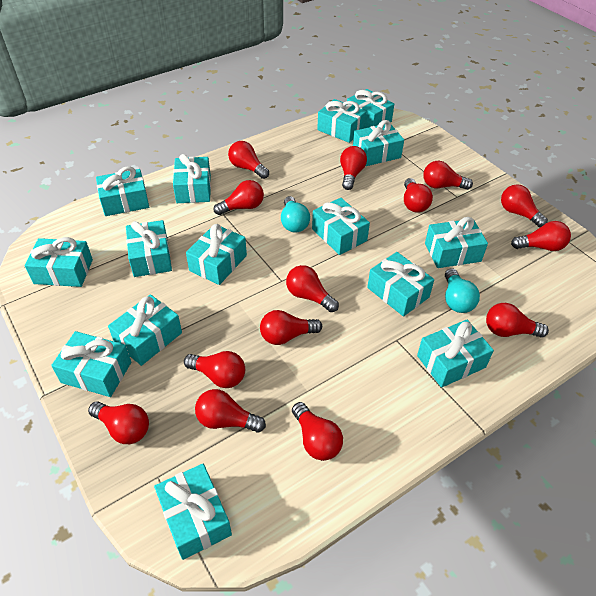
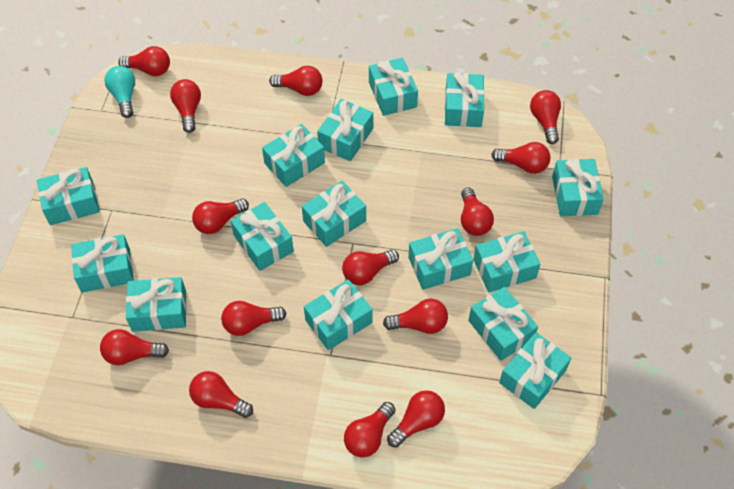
turquoise light bulb: [281,196,310,232] [445,268,480,313] = 2 -> [104,66,135,118] = 1

